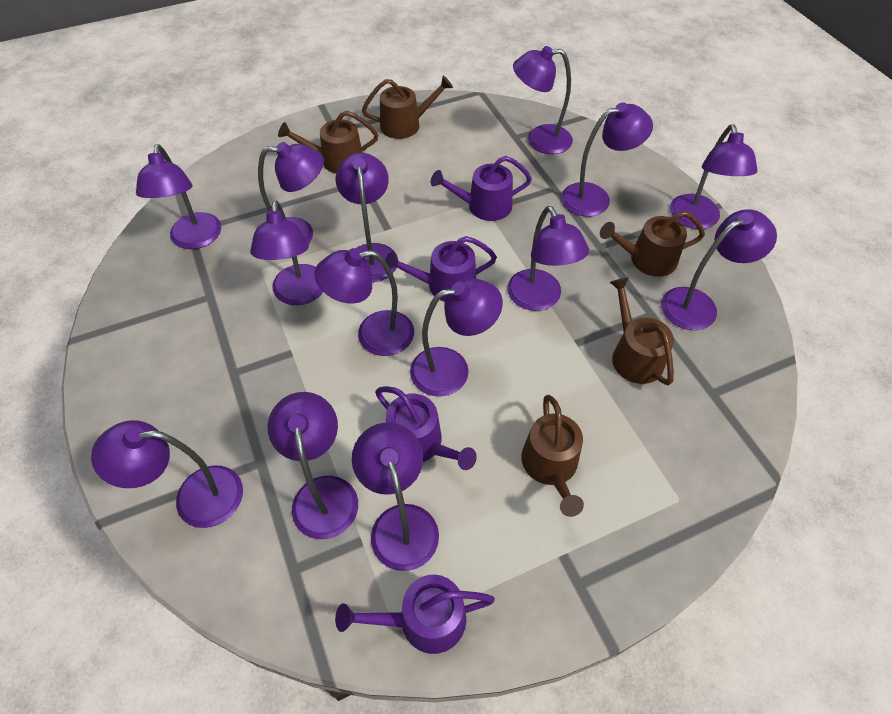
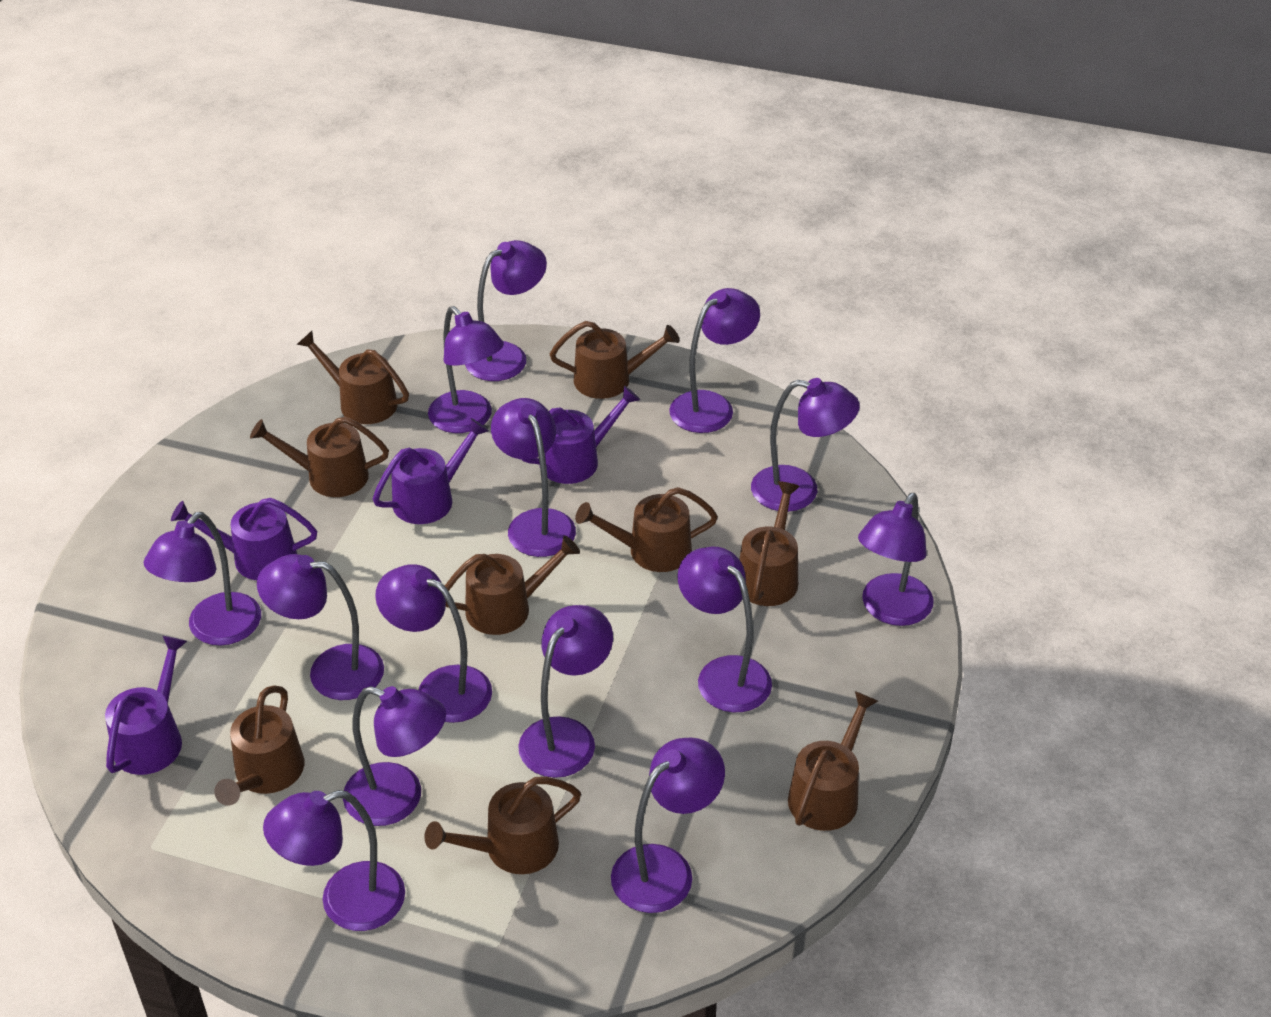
brown watering can: [278,111,378,173] [362,76,453,139] [521,395,584,517] [600,211,705,277] [610,277,674,386] = 5 -> [214,685,304,806] [250,417,389,497] [297,331,409,424] [424,777,581,874] [445,536,580,635] [550,321,680,399] [575,487,718,572] [739,481,800,606] [788,691,878,831] = 9

